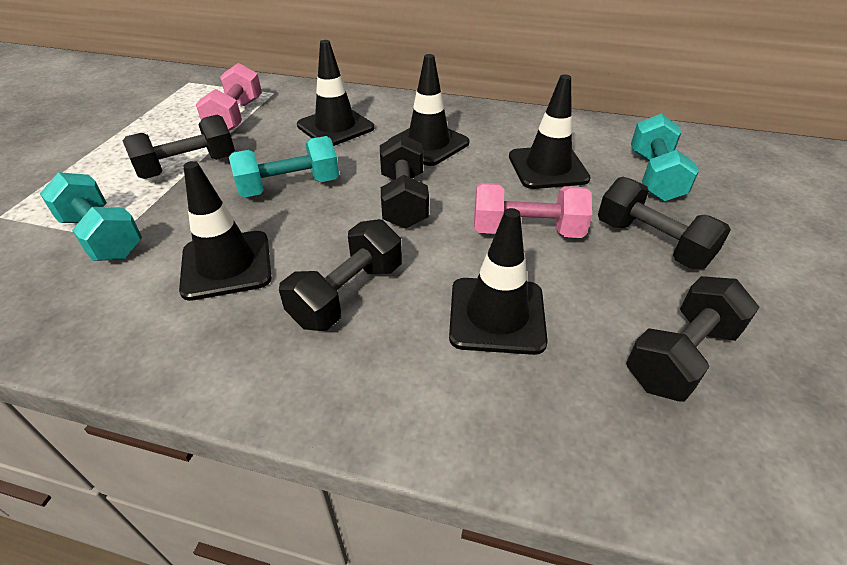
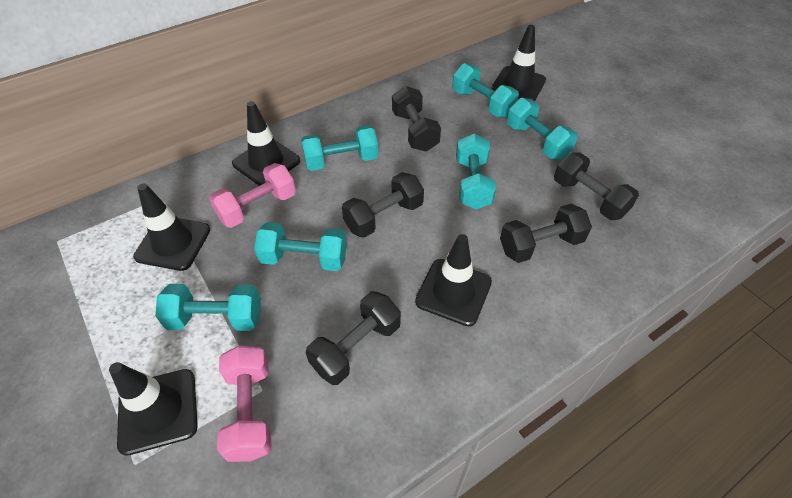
turquoise dumbbell: [40,172,142,261] [229,136,339,198] [631,113,699,201] = 3 -> [156,284,261,331] [254,222,347,271] [301,125,378,171] [452,63,519,117] [456,134,496,209] [507,98,578,159] = 6

